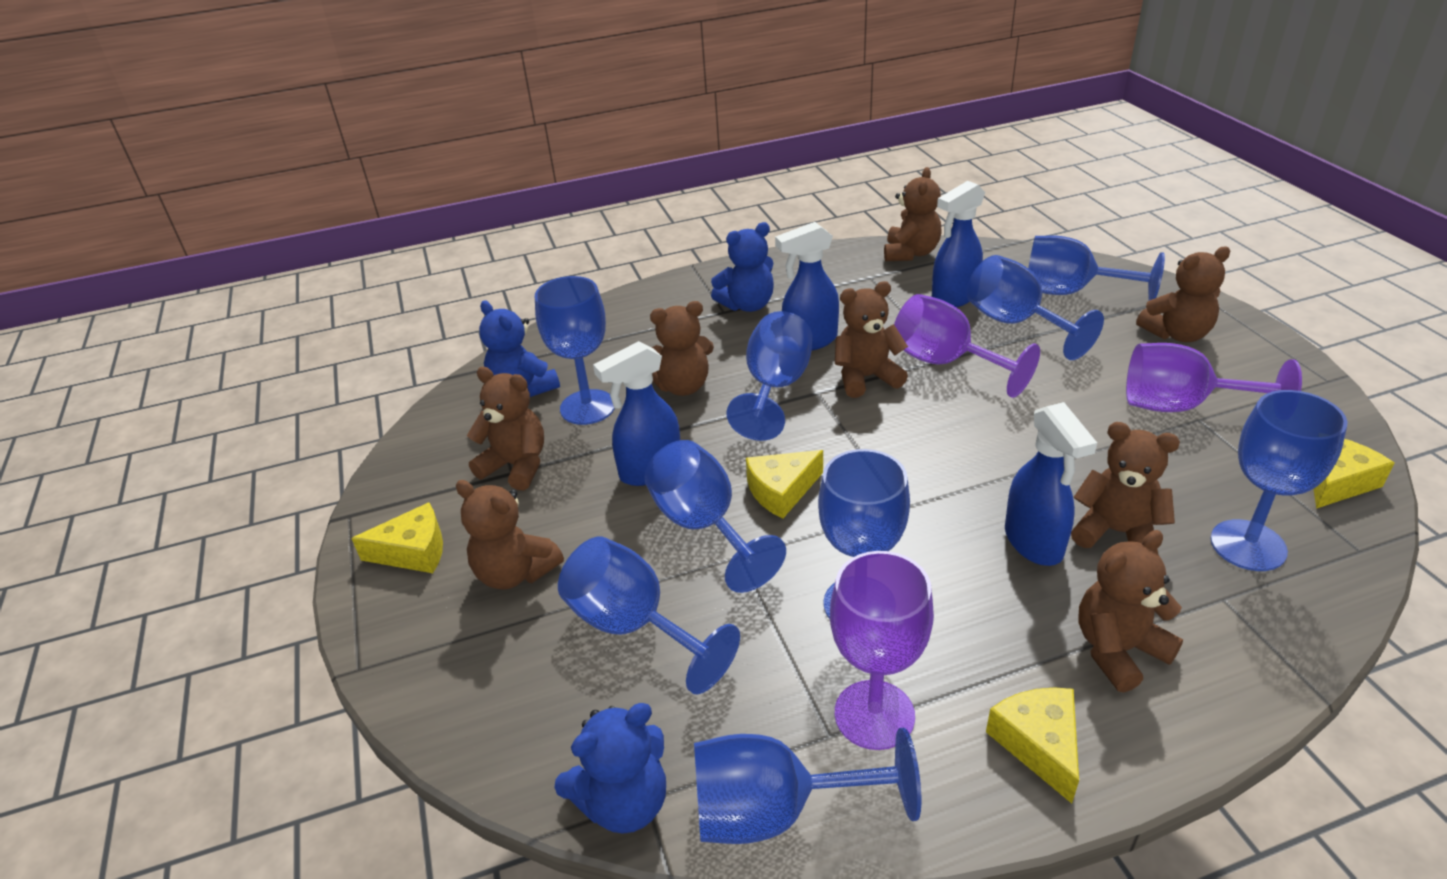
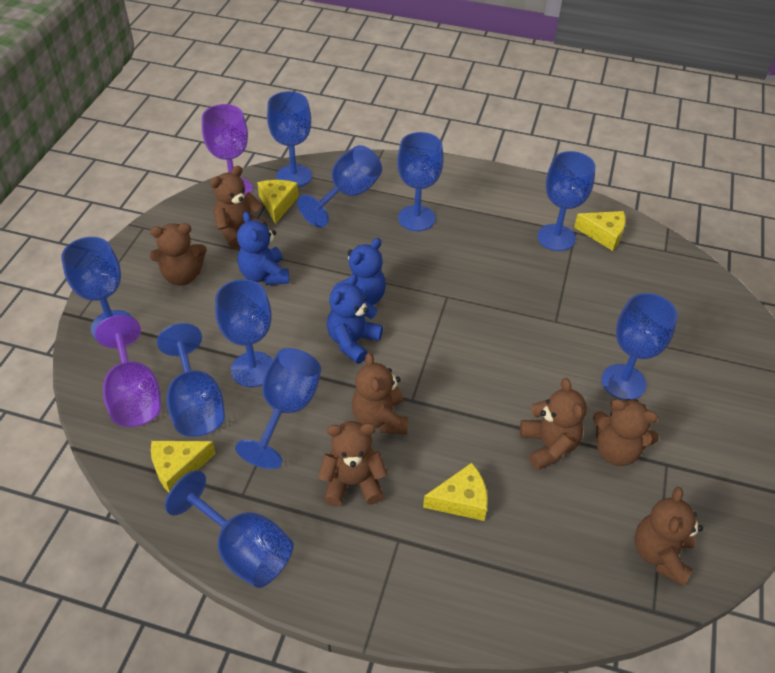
blue goblet: [535,276,615,425] [558,536,740,694] [644,440,786,593] [694,728,921,844] [726,311,812,441] [818,449,910,619] [966,255,1104,360] [1028,236,1165,300] [1210,390,1348,571] = 9 -> [61,237,133,339] [157,323,225,437] [165,470,294,588] [215,279,273,387] [235,348,321,469] [267,91,312,188] [297,145,382,228] [397,132,444,231] [537,151,596,251] [601,293,678,400] = 10
blue spray bottle: [593,341,680,486] [775,222,839,351] [932,181,985,307] [1005,402,1097,566] = 4 -> none = 0
brown teddy bear: [456,480,564,589] [467,367,544,490] [650,301,714,396] [835,281,908,398] [884,167,942,261] [1071,422,1180,553] [1079,530,1183,692] [1136,246,1230,342] = 8 -> [149,223,207,286] [210,166,267,249] [318,421,388,507] [352,353,408,434] [520,378,587,470] [593,399,659,466] [635,487,703,586] = 7
purple goblet: [830,551,934,750] [894,294,1040,398] [1126,343,1302,412] = 3 -> [95,315,161,427] [202,104,252,196] = 2

